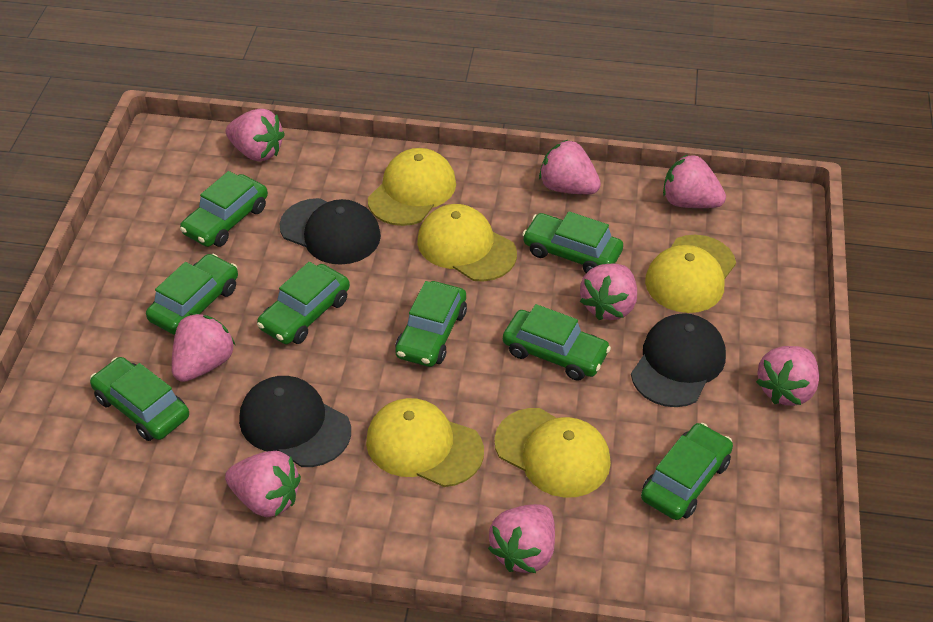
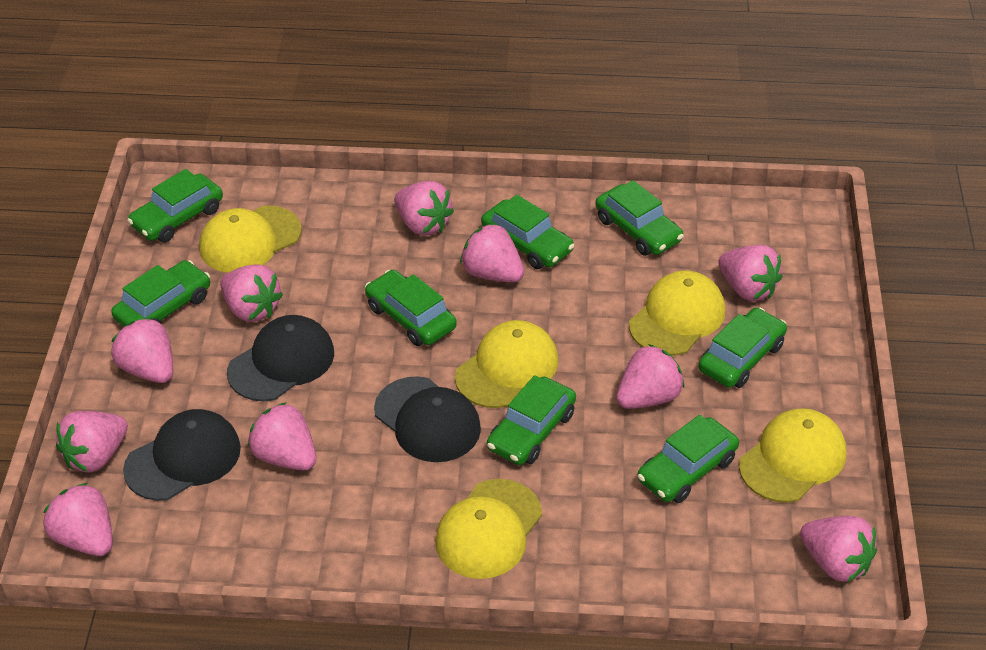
pink strawberry: [172,313,235,382] [225,451,301,517] [226,108,285,162] [488,504,555,573] [539,140,601,194] [580,263,637,320] [663,154,726,208] [756,346,819,406] = 8 -> [43,483,113,556] [56,411,128,473] [111,317,173,383] [220,264,283,322] [248,402,316,471] [394,181,454,236] [460,223,524,282] [616,344,684,409] [718,245,783,301] [800,516,877,582] = 10

